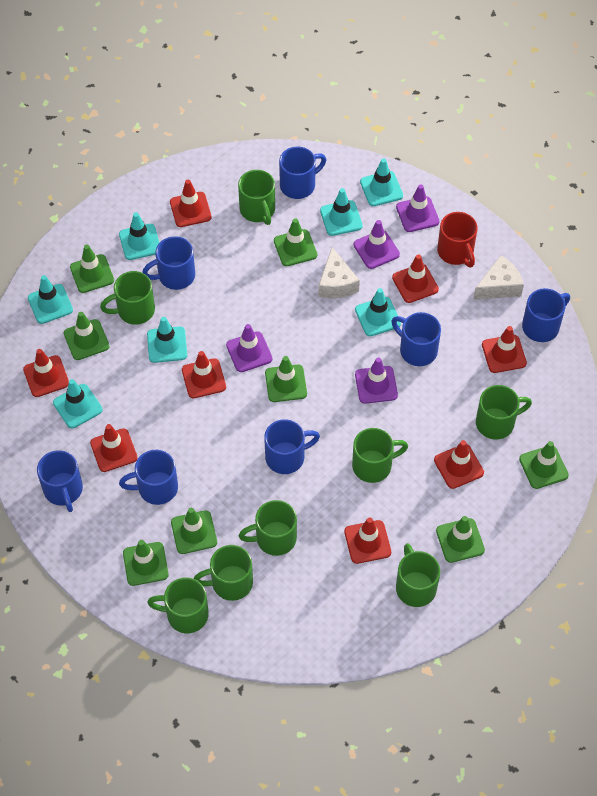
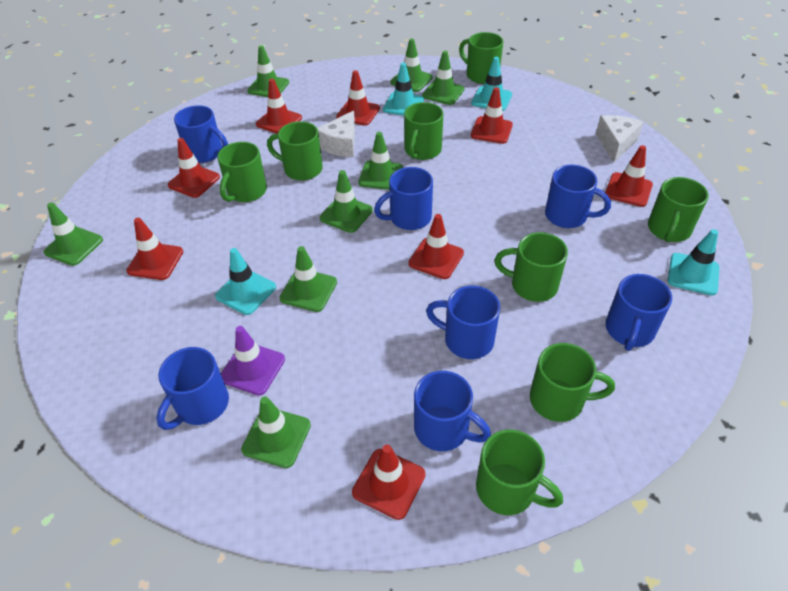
purple traffic cone: [226,324,273,372] [354,220,400,269] [355,357,398,404] [396,184,440,232] = 4 -> [221,326,285,396] = 1
red mug: [437,212,478,267] = 1 -> none = 0
turquoise traffic cone: [28,275,73,324] [53,379,103,428] [119,212,160,260] [147,317,187,363] [320,188,363,236] [355,288,401,336] [360,158,403,206] = 7 -> [215,248,276,315] [383,63,424,116] [471,57,512,111] [668,229,719,295] = 4

